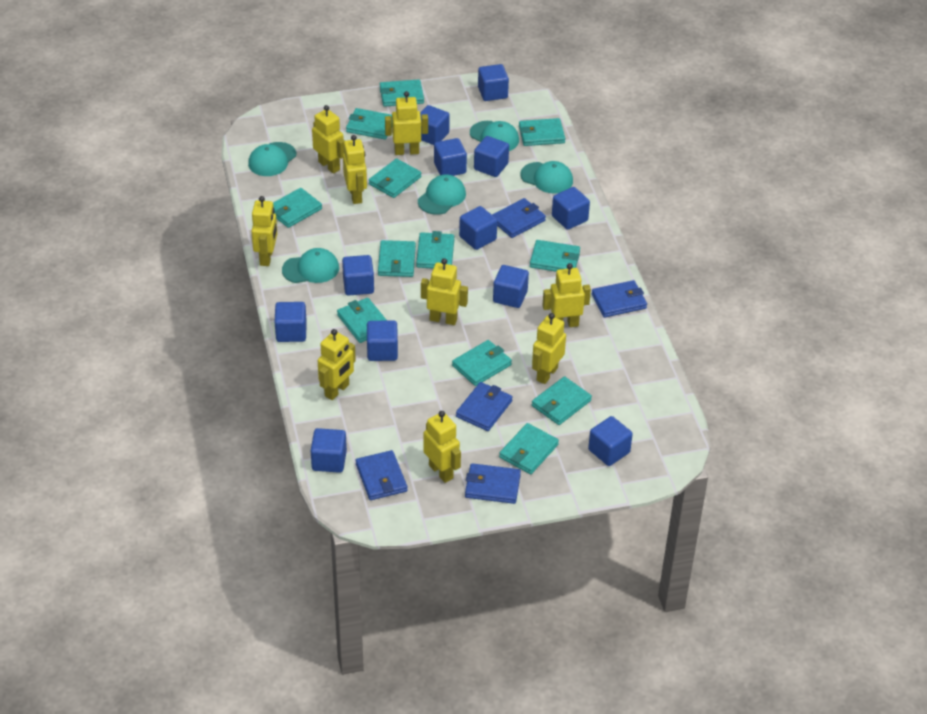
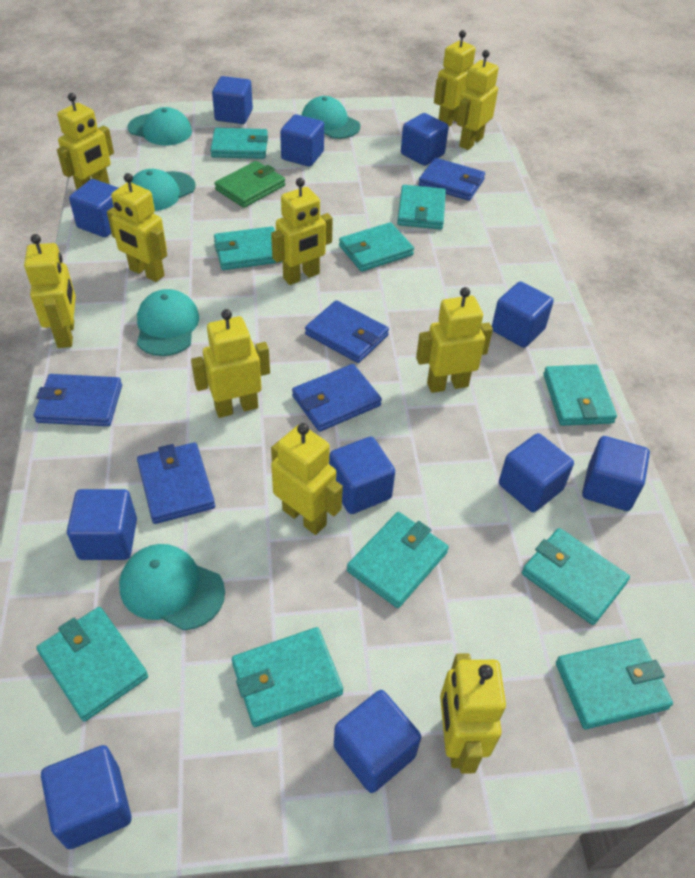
blue cube: [275,302,307,342] [311,428,347,473] [342,255,374,296] [367,320,398,361] [420,105,450,145] [434,138,467,176] [459,206,497,250] [474,136,509,177] [478,64,509,101] [493,265,529,308] [552,187,590,230] [588,416,633,466] = 12 -> [41,745,132,849] [67,489,137,560] [69,179,118,237] [212,76,253,124] [280,114,324,167] [329,437,395,514] [334,690,421,793] [401,113,449,166] [492,281,554,348] [499,433,574,512] [582,436,650,511] = 11
green wallet: none = 0 -> [215,161,285,208] = 1
turquoise wallet: [273,188,322,228] [337,298,387,343] [346,108,392,140] [369,158,421,198] [378,240,416,277] [380,79,424,107] [416,231,454,268] [452,340,512,386] [499,423,559,474] [519,118,565,146] [530,240,580,272] [532,376,592,425] = 12 -> [36,607,148,722] [210,128,268,159] [214,226,283,270] [232,627,343,727] [339,222,414,272] [347,512,449,608] [397,185,446,229] [522,528,630,625] [543,364,617,426] [556,638,673,729] = 10
yellow robot: [251,196,277,266] [312,105,345,174] [318,329,356,400] [343,135,367,204] [385,91,428,155] [421,258,468,325] [423,411,461,483] [532,313,566,384] [542,263,591,327] = 9 -> [24,234,76,348] [57,93,114,190] [107,173,167,282] [191,309,270,418] [271,178,333,285] [271,423,343,535] [416,287,493,393] [434,30,476,127] [440,654,506,774] [457,50,499,150] = 10

